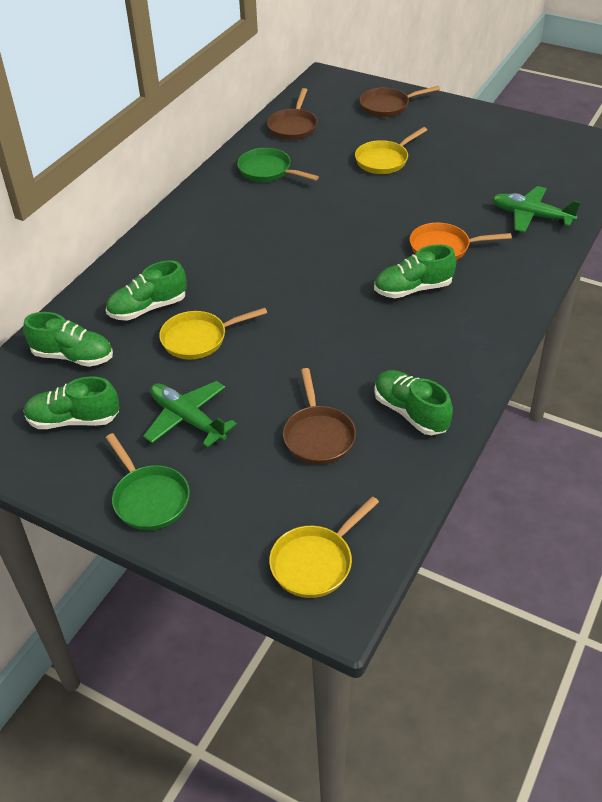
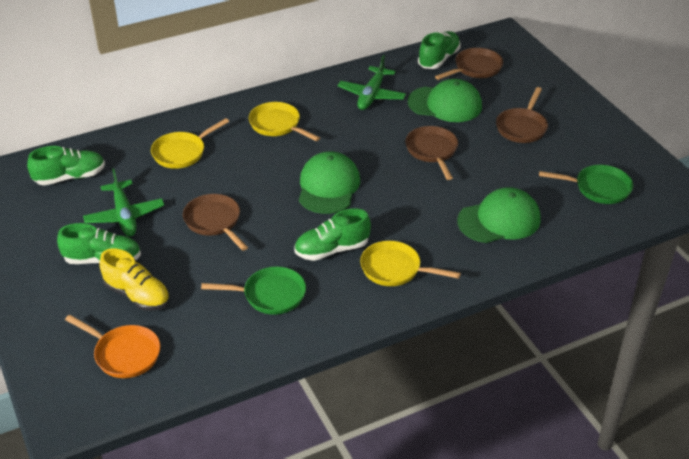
brown pan: [267,88,318,140] [283,368,356,465] [359,86,440,117] = 3 -> [183,194,248,251] [406,126,458,180] [435,48,503,80] [496,87,548,143] = 4
green cap: none = 0 -> [299,151,360,214] [408,79,482,122] [457,187,541,243] = 3
green shoe: [23,312,113,367] [24,377,120,429] [106,260,187,321] [374,245,456,298] [374,370,453,435] = 5 -> [27,146,105,185] [57,223,141,264] [294,208,371,261] [418,31,461,69] = 4
yellow shoe: none = 0 -> [99,248,170,311] = 1

